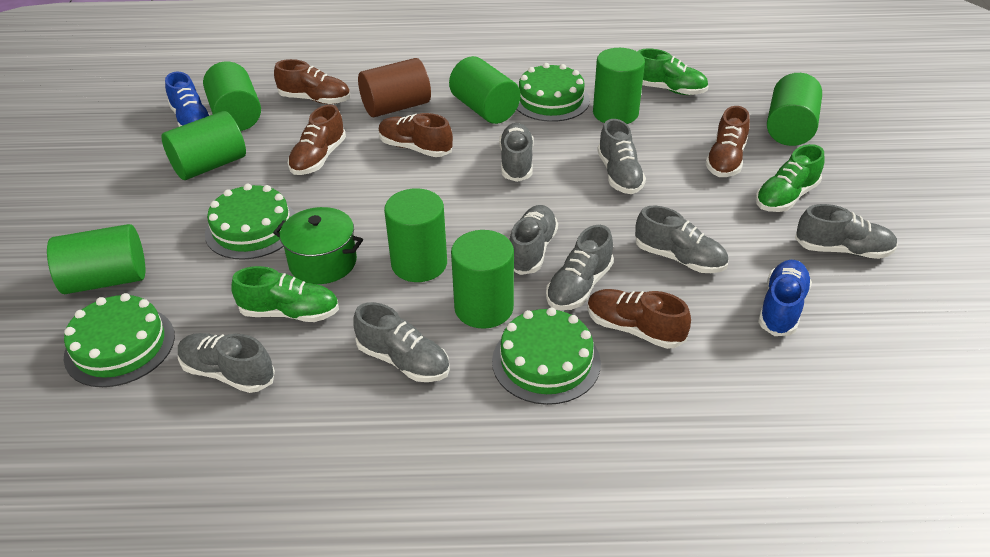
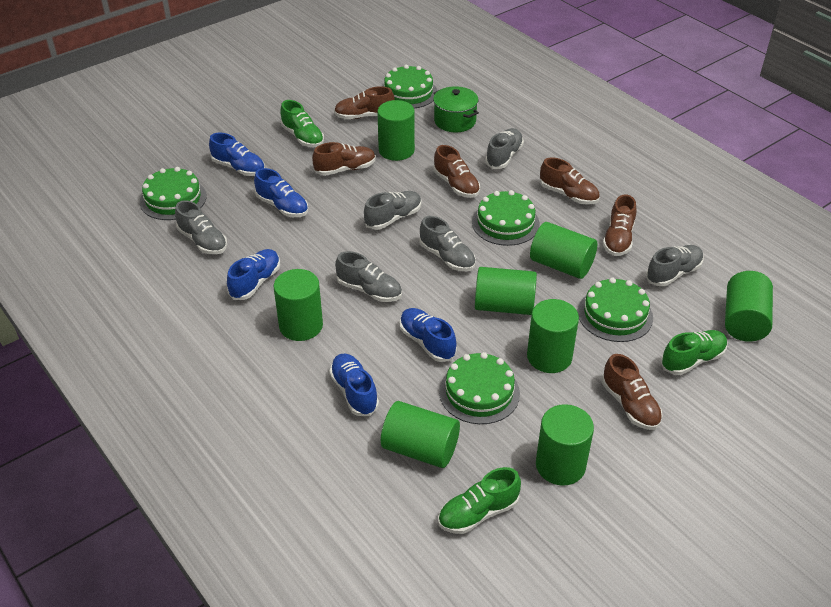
blue shoe: [165,72,211,127] [758,260,812,336] = 2 -> [209,133,265,176] [227,249,280,300] [254,168,308,217] [329,353,379,416] [400,308,457,362] = 5
brown cylinder: [358,58,431,117] = 1 -> none = 0
brown shoe: [274,59,350,104] [288,105,346,175] [378,113,453,157] [587,289,691,349] [706,106,750,177] = 5 -> [312,142,376,176] [334,86,395,119] [433,145,480,198] [540,157,600,205] [602,354,663,430] [603,194,636,256] = 6
green cake: [64,293,175,387] [205,184,296,260] [492,307,601,405] [517,63,590,122] = 4 -> [140,167,207,220] [382,65,437,109] [439,352,520,424] [472,190,540,246] [578,278,653,342] = 5
grey shoe: [178,333,275,393] [353,302,450,382] [499,123,534,182] [509,205,558,275] [546,225,614,310] [597,119,646,194] [635,206,728,273] [795,204,898,259] = 8 -> [175,200,227,255] [335,251,402,302] [364,191,422,230] [419,216,476,271] [485,128,524,169] [646,245,704,286] = 6

